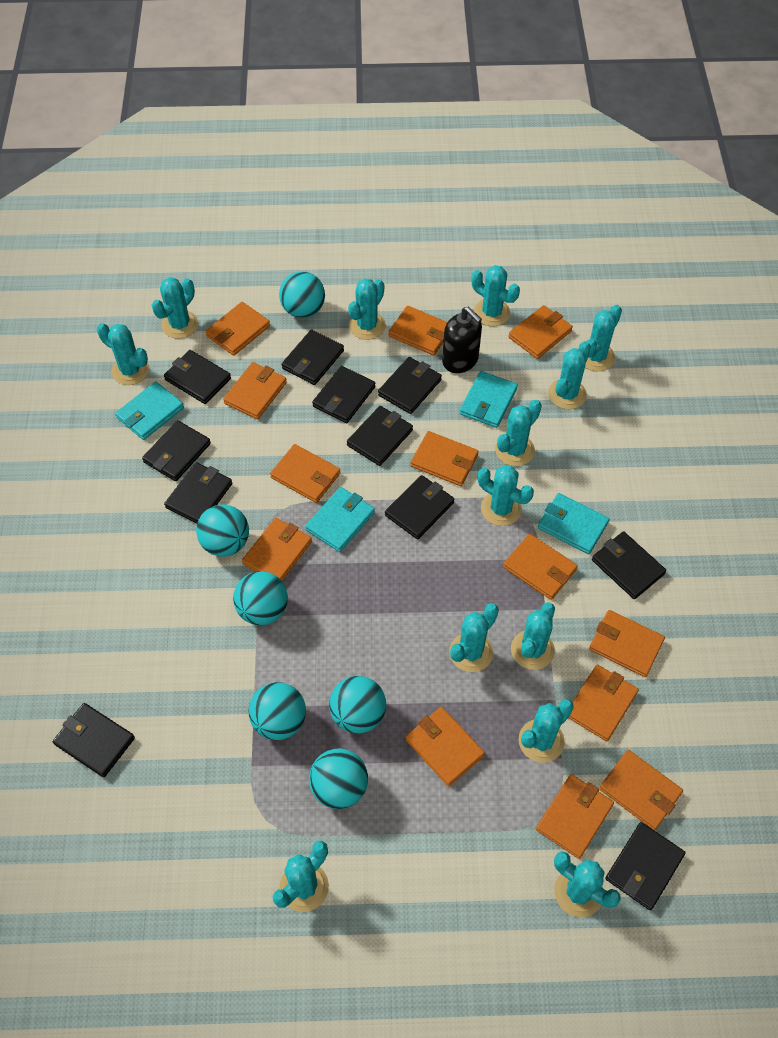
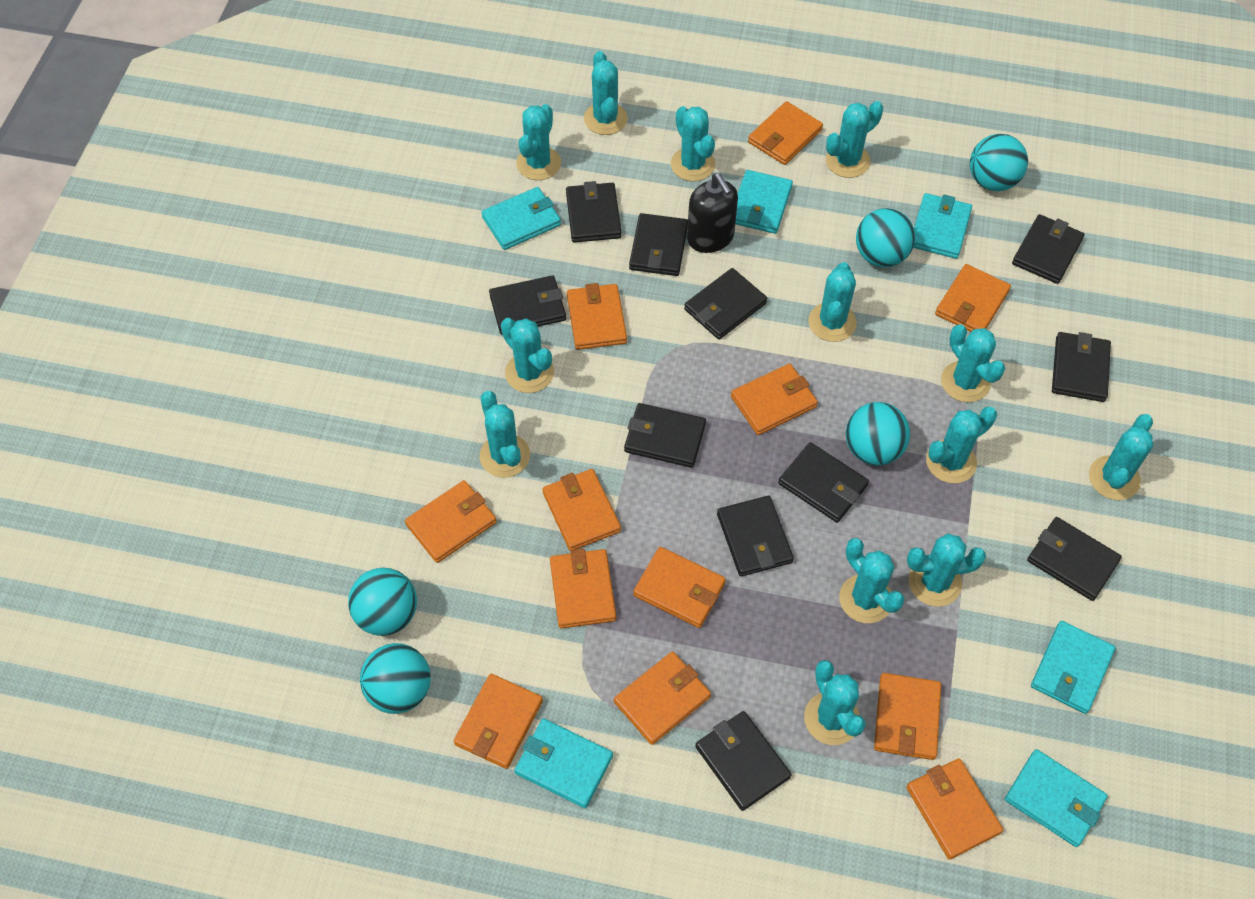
orange wallet: [206,302,270,356] [223,362,287,419] [242,518,312,581] [270,444,341,503] [389,306,447,356] [405,707,485,786] [410,431,479,486] [503,534,578,600] [508,305,573,359] [536,774,614,859] [569,665,639,741] [589,610,665,677] [599,750,683,830] = 13 -> [405,480,497,563] [454,674,543,769] [543,469,621,551] [550,549,616,629] [567,283,627,350] [614,651,711,745] [633,547,726,628] [731,364,818,435] [748,101,823,165] [874,673,941,760] [906,758,1003,859] [935,264,1011,332] = 12
turquoise ball: [196,504,249,557] [233,571,288,625] [248,682,306,740] [279,271,325,318] [309,748,368,809] [329,676,386,734] = 6 -> [348,568,417,636] [360,643,431,714] [846,402,910,466] [856,208,915,267] [970,134,1028,191] = 5
turquoise wallet: [115,382,184,440] [305,487,375,552] [459,371,518,428] [538,493,610,554] = 4 -> [481,187,561,250] [514,718,613,808] [735,170,793,234] [913,193,972,259] [1005,749,1108,847] [1031,621,1116,714] = 6

